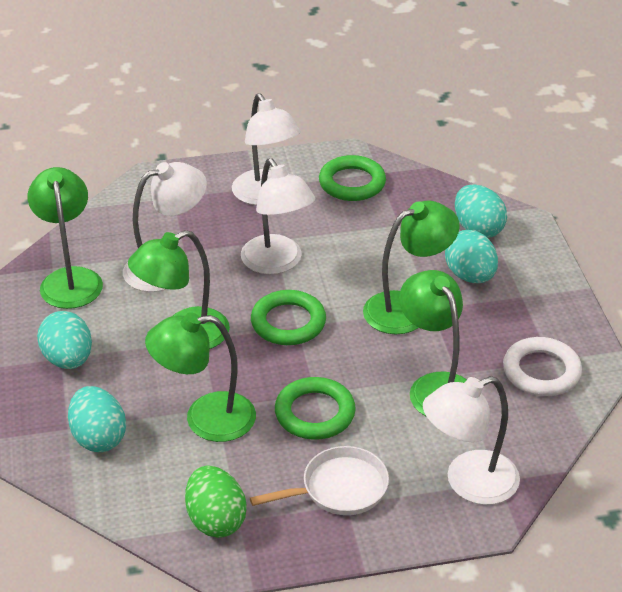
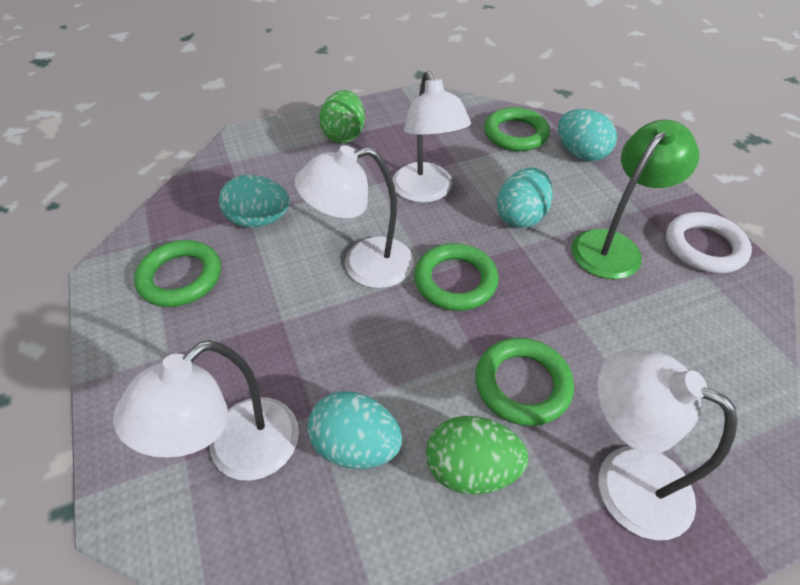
green egg: [185,466,247,538] = 1 -> [319,90,365,143] [426,416,528,495] = 2
green lamp: [28,167,103,309] [128,230,230,349] [145,312,256,442] [363,200,460,334] [399,270,467,417] = 5 -> [572,119,699,279] = 1
green ring: [251,290,326,345] [275,377,356,440] [319,155,386,201] = 3 -> [134,240,221,307] [414,243,498,311] [475,338,574,426] [484,107,550,151] = 4
white pan: [250,446,389,515] = 1 -> none = 0

